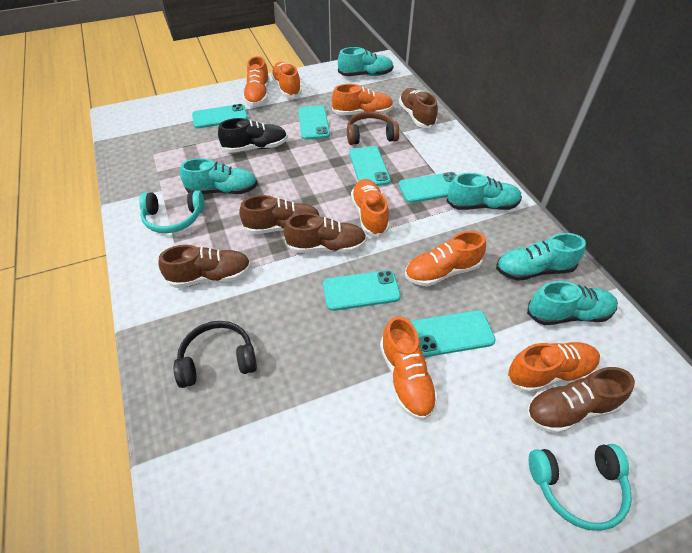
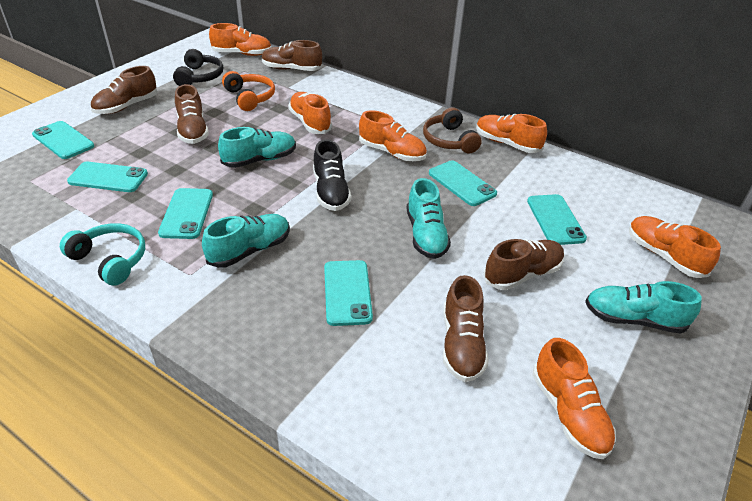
orange headphones: none = 0 -> [222,71,275,111] = 1
orange shoe: [243,56,270,106] [271,62,302,98] [332,84,394,115] [351,179,390,237] [380,316,438,420] [405,231,486,286] [507,342,600,393] = 7 -> [209,23,271,56] [288,92,332,134] [359,110,427,161] [476,114,547,153] [533,338,616,459] [629,216,721,278] = 6
turquoise headphones: [139,190,204,233] [529,444,632,531] = 2 -> [60,223,145,286] = 1
turquoise shoe: [180,158,258,194] [338,47,394,76] [446,173,522,210] [496,233,586,281] [527,281,618,325] = 5 -> [202,214,290,268] [218,127,296,168] [406,178,451,259] [585,281,702,334] = 4

